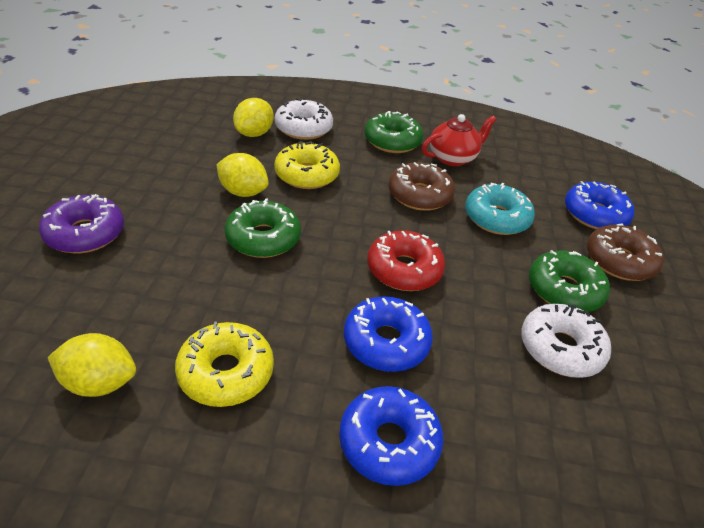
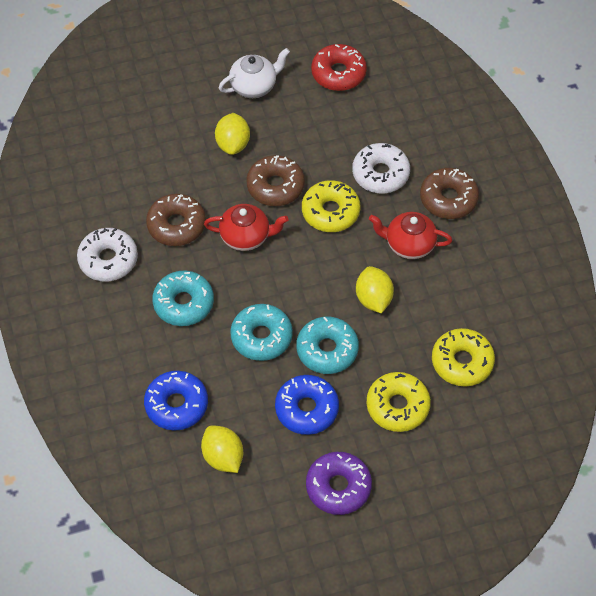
blue donut: [339,386,444,486] [344,296,433,372] [565,181,635,229] = 3 -> [144,371,208,431] [275,375,339,435] = 2
brown donut: [389,162,455,211] [587,224,664,281] = 2 -> [146,194,206,246] [246,155,305,206] [420,168,479,219] = 3
green donut: [224,198,301,258] [364,111,423,153] [529,250,610,312] = 3 -> none = 0
red teapot: [422,114,497,166] = 1 -> [204,204,289,251] [369,212,452,259] = 2
turquoise donut: [465,183,535,235] = 1 -> [152,271,214,326] [230,304,293,361] [296,317,359,374] = 3
white teapot: none = 0 -> [219,48,290,98] = 1
yellow donut: [175,322,274,407] [274,141,340,189] = 2 -> [302,180,360,232] [366,372,431,432] [432,328,495,387] = 3

